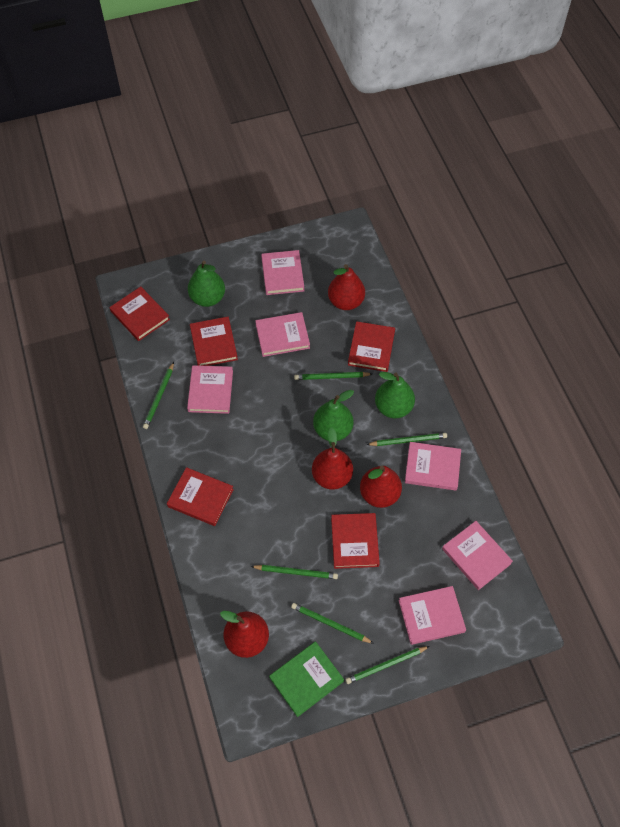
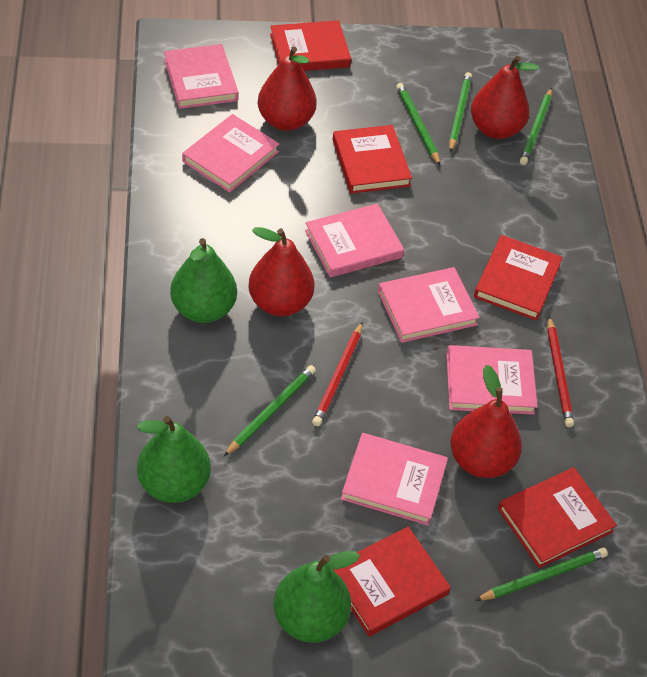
green book: [269,642,344,717] = 1 -> none = 0
green pencil: [143,362,174,429] [251,565,338,579] [291,603,374,644] [294,372,372,380] [345,646,430,684] [366,433,447,446] = 6 -> [224,365,316,456] [396,83,440,166] [449,72,472,152] [475,548,608,601] [520,88,552,165] = 5
red pencil: none = 0 -> [312,322,363,426] [547,316,574,427] = 2

